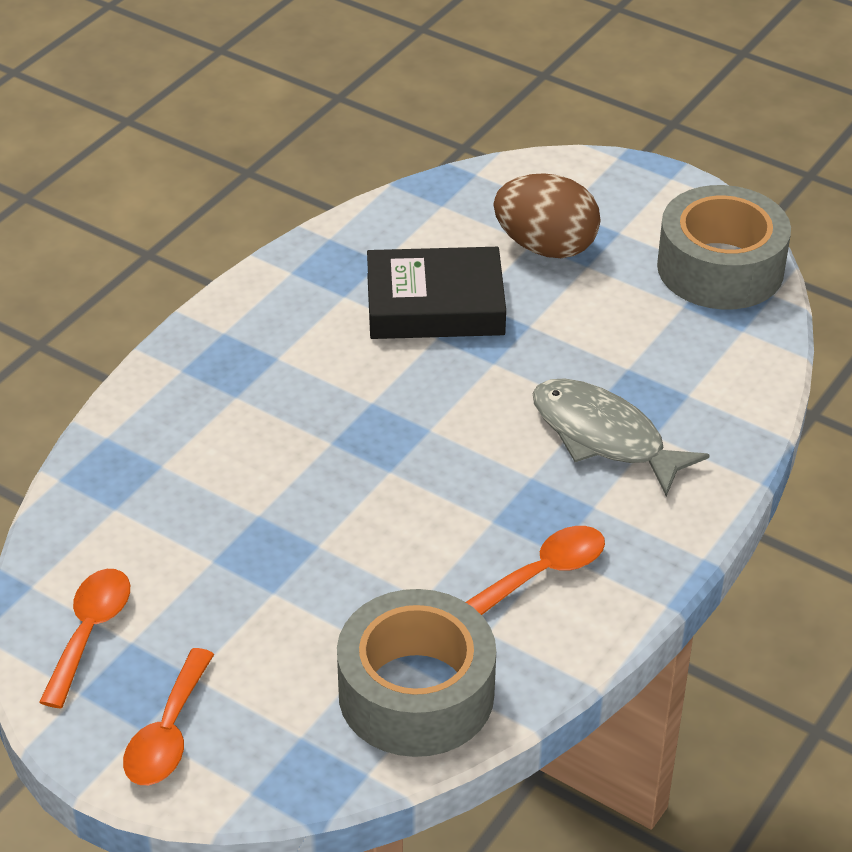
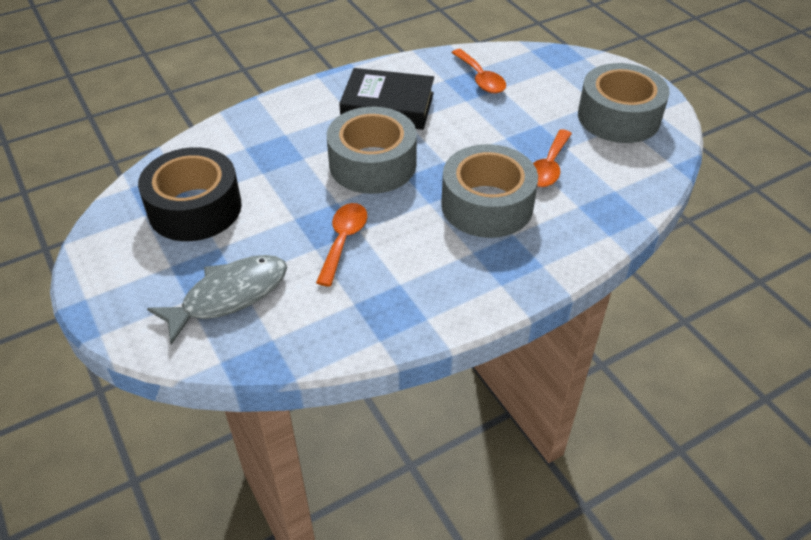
black tape: none = 0 -> [138,147,242,241] = 1
brown egg: [494,173,601,258] = 1 -> none = 0
grey tape: [337,589,496,757] [657,185,791,310] = 2 -> [327,107,417,194] [441,144,538,238] [578,63,670,143] = 3

